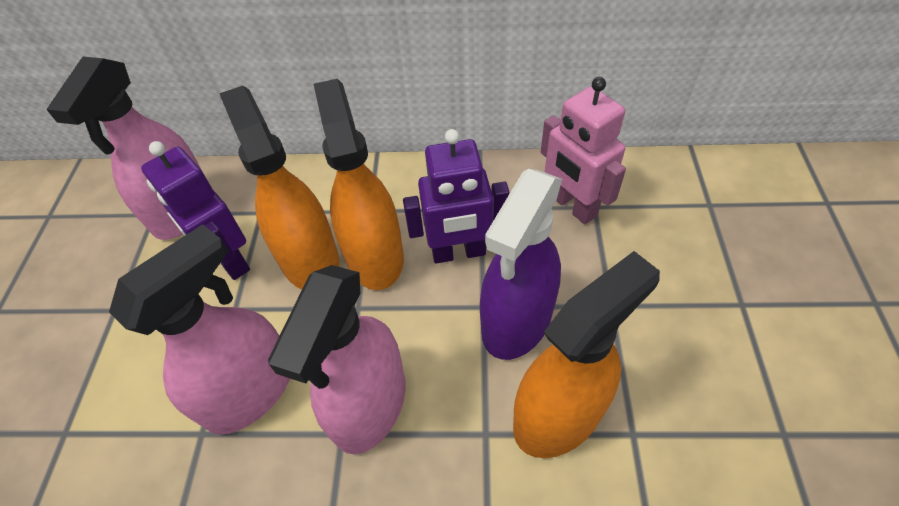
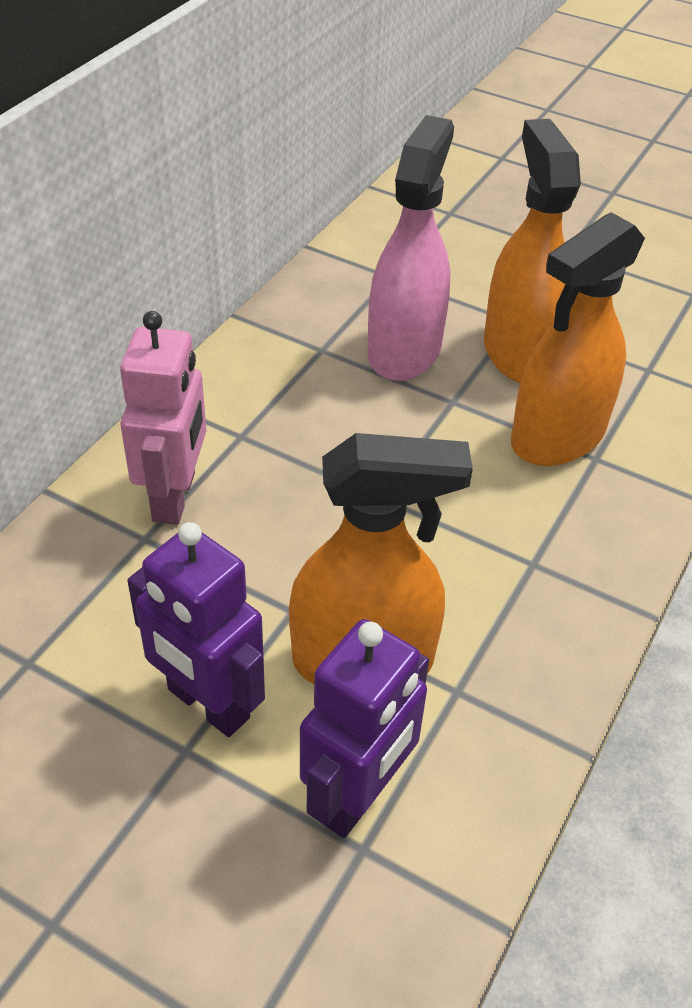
pink spray bottle: [46,57,201,240] [109,224,290,435] [268,265,406,455] = 3 -> [367,115,454,381] = 1
purple spray bottle: [480,169,562,360] = 1 -> none = 0

